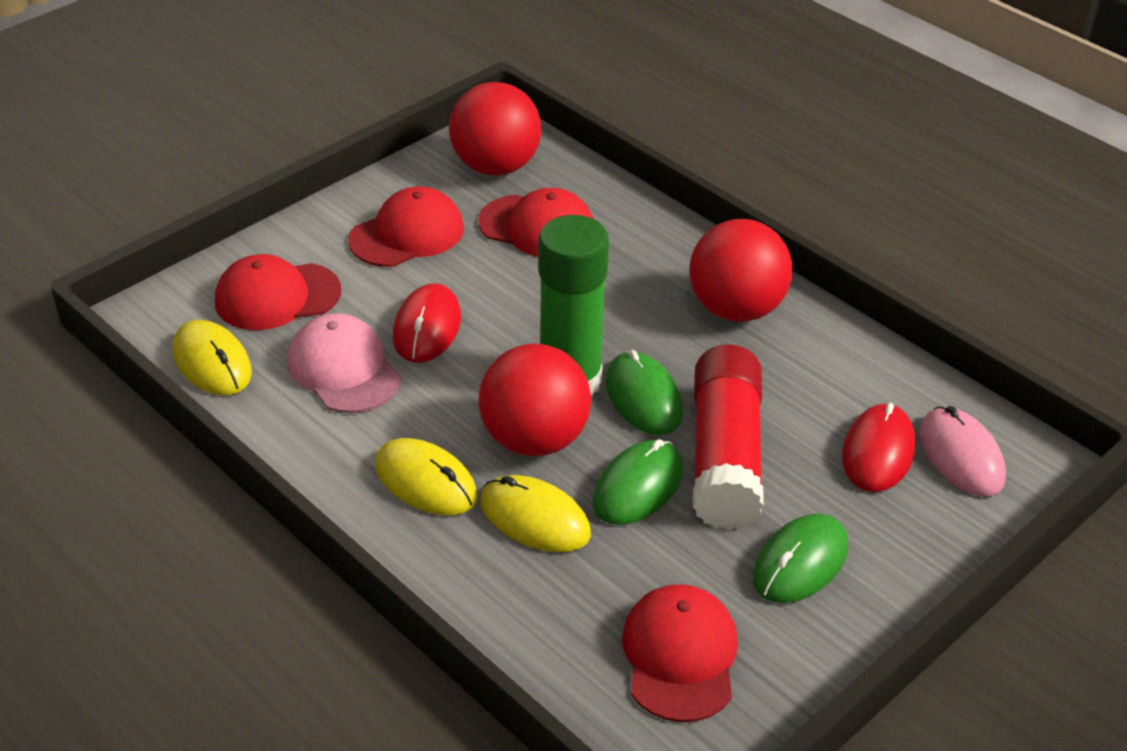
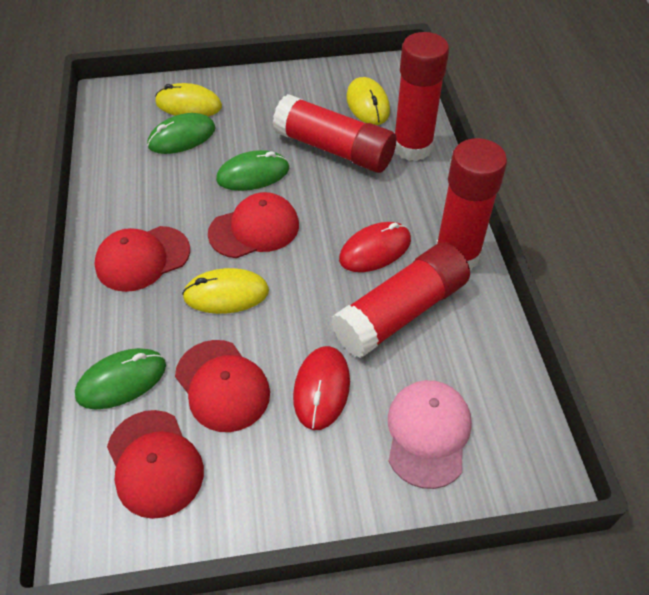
green glue stick: [538,215,609,397] = 1 -> none = 0
pink mouse: [919,406,1006,496] = 1 -> none = 0
red ball: [449,82,541,176] [478,344,591,456] [689,219,792,322] = 3 -> none = 0
red glue stick: [693,344,764,530] = 1 -> [273,94,397,173] [331,242,470,358] [394,32,449,161] [436,138,507,271] = 4

